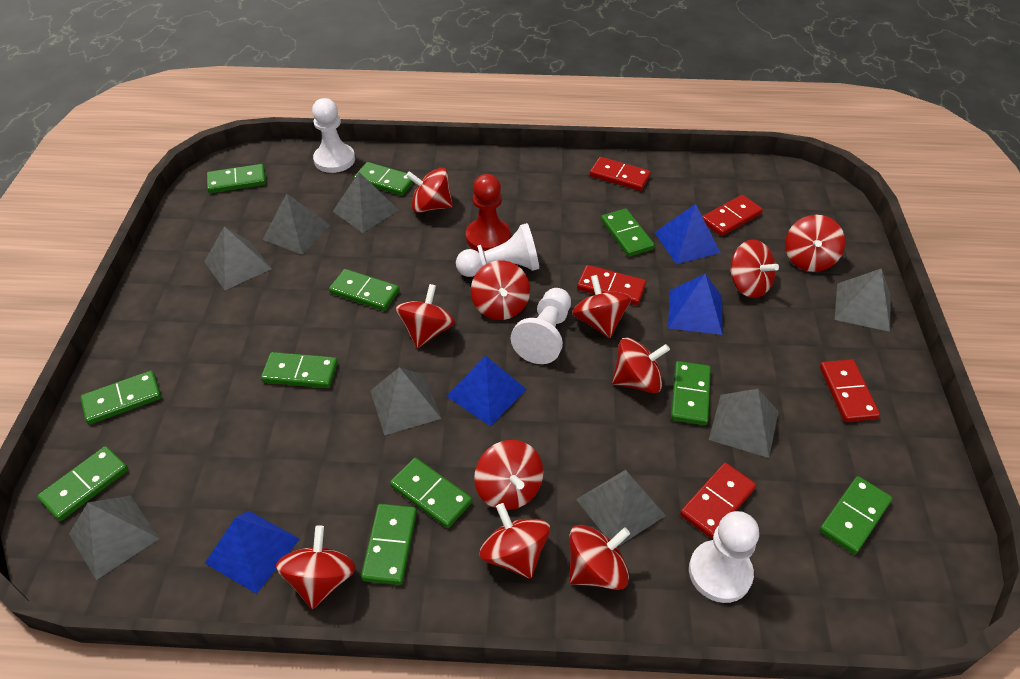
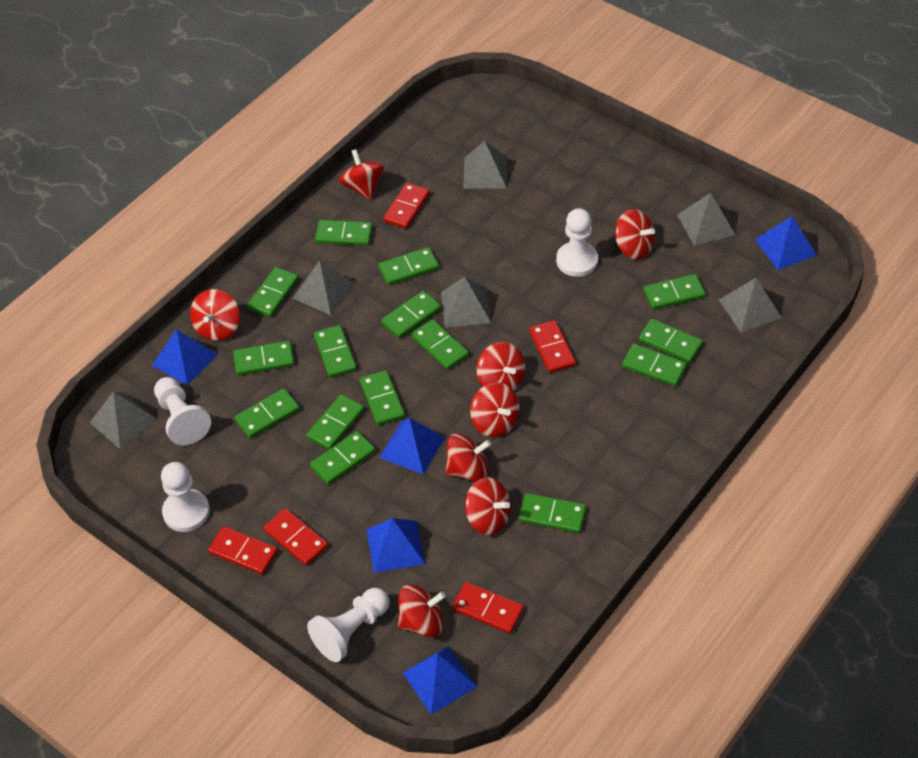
blue pyramid: [205,511,299,594] [446,355,527,426] [654,204,721,264] [668,274,722,335] = 4 -> [152,329,218,386] [366,518,425,573] [379,418,445,475] [403,646,477,715] [755,216,817,270] = 5
green domino: [37,446,128,521] [80,371,161,425] [207,164,266,193] [261,352,338,388] [329,269,400,311] [354,162,414,196] [361,504,417,585] [390,458,472,528] [601,209,655,257] [671,361,711,425] [819,476,892,554] = 11 -> [233,341,294,375] [234,389,300,438] [247,267,299,317] [306,394,365,450] [310,431,375,485] [314,325,357,378] [315,220,373,246] [360,370,405,425] [378,247,439,285] [381,290,441,339] [411,319,469,370] [519,493,586,533] [622,344,687,386] [639,319,703,363] [643,274,706,310] = 15
grey pyramid: [69,495,159,580] [204,226,272,290] [262,193,330,254] [333,172,399,233] [370,367,442,435] [576,470,666,547] [709,389,779,458] [835,268,891,332] = 8 -> [90,391,157,449] [293,260,355,315] [441,276,491,327] [463,141,507,188] [677,193,735,246] [719,278,782,333] = 6
red pawn: [466,174,511,252] = 1 -> none = 0
red spinning top: [276,525,356,609] [395,284,455,348] [406,168,453,213] [471,260,530,320] [474,440,543,510] [479,503,550,579] [569,525,630,590] [572,275,631,338] [612,337,670,393] [730,239,779,298] [785,215,845,272] = 11 -> [190,289,240,341] [339,149,385,200] [398,584,446,637] [445,434,491,482] [465,477,511,535] [470,382,520,437] [476,342,525,391] [615,209,655,260] = 8

